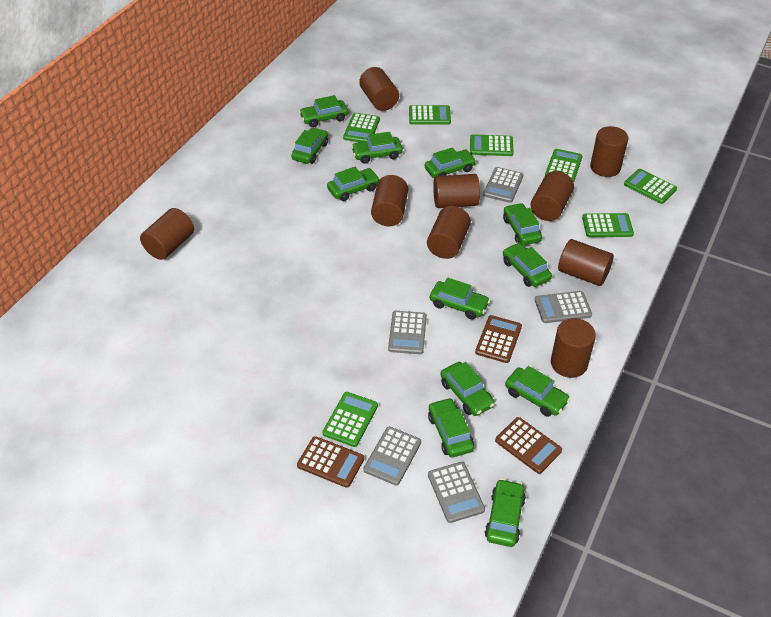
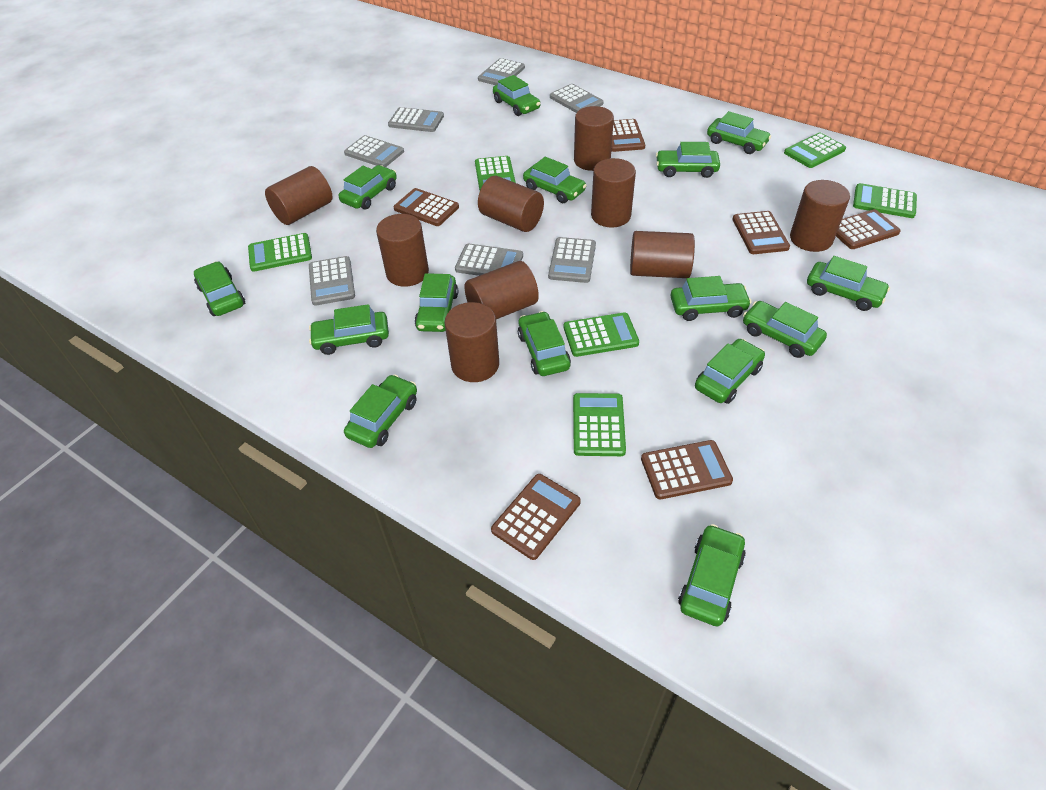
brown calculator: [297,436,364,488] [475,315,522,363] [495,417,562,474] = 3 -> [394,188,459,226] [491,474,581,560] [611,119,645,152] [641,440,733,499] [732,211,790,254] [836,209,901,249] = 6
green calculator: [322,392,378,447] [343,113,380,142] [409,105,451,124] [470,134,514,156] [545,149,583,182] [582,213,634,237] [624,169,677,204] = 7 -> [248,233,312,272] [475,156,516,190] [564,312,639,357] [573,393,626,456] [784,133,846,168] [853,183,917,218] = 6
green car: [291,127,328,164] [299,95,348,127] [327,167,380,201] [351,132,403,164] [425,147,476,178] [428,398,474,457] [430,277,490,319] [440,362,495,416] [485,479,526,547] [503,203,542,245] [503,243,552,287] [505,366,570,417] = 12 -> [194,261,245,316] [309,304,389,355] [339,165,397,210] [344,374,417,448] [414,273,458,332] [493,75,540,116] [518,311,571,376] [523,157,587,203] [656,142,720,178] [671,276,752,321] [678,524,746,626] [695,339,765,404] [707,111,771,154] [743,301,827,358] [807,256,890,311] = 15
grey calculator: [364,427,421,486] [388,311,427,354] [428,462,485,523] [483,167,523,203] [535,291,592,323] = 5 -> [309,256,355,306] [344,135,404,167] [388,107,444,132] [455,243,523,276] [478,58,525,85] [548,237,596,283] [550,84,603,113] = 7

